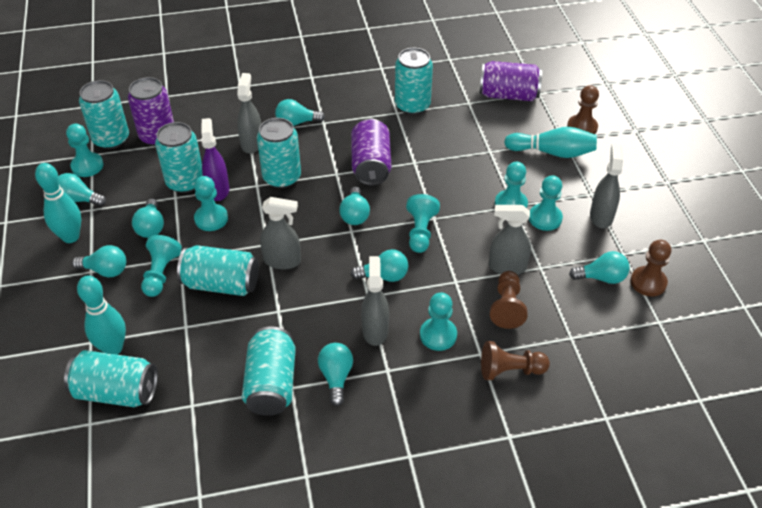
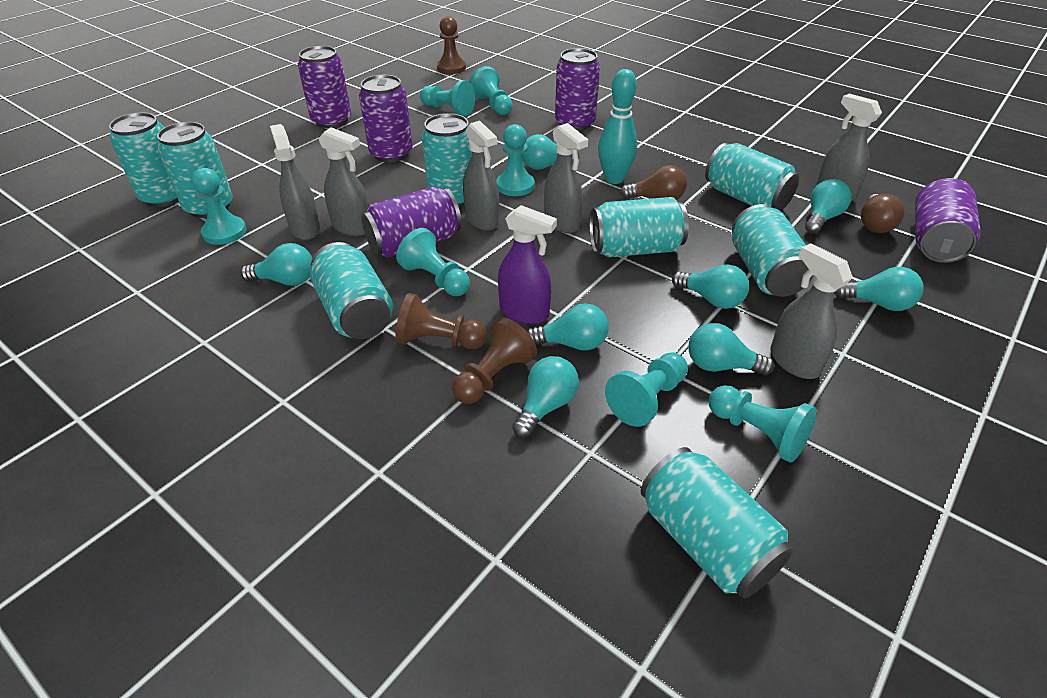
brown light bulb: none = 0 -> [620,165,687,200] [861,194,904,233] = 2
brown pawn: [481,341,550,380] [490,271,528,329] [567,85,599,134] [630,240,671,297] = 4 -> [395,293,487,349] [437,16,466,74] [452,317,537,404] = 3
grey spray bottle: [237,73,261,154] [260,197,301,269] [361,256,389,346] [489,205,531,275] [590,144,623,228] = 5 -> [270,124,320,240] [319,127,369,236] [463,121,499,231] [544,123,588,233] [770,243,853,379] [816,94,882,201] = 6
purple can: [128,77,174,146] [351,119,391,185] [479,61,542,101] = 3 -> [298,46,351,128] [359,75,413,162] [361,187,461,258] [555,48,600,131] [915,178,981,263] = 5
turquoise bowling pin: [35,163,81,243] [77,275,126,355] [504,127,597,158] = 3 -> [598,69,637,184] = 1
turquoise can: [64,350,158,407] [79,80,129,149] [155,122,203,193] [177,245,259,296] [242,327,296,416] [257,118,301,188] [395,48,433,115] = 7 -> [109,112,178,207] [157,122,233,218] [310,242,393,339] [422,113,472,207] [589,197,689,257] [641,447,793,598] [705,143,799,211] [732,204,813,297] = 8

